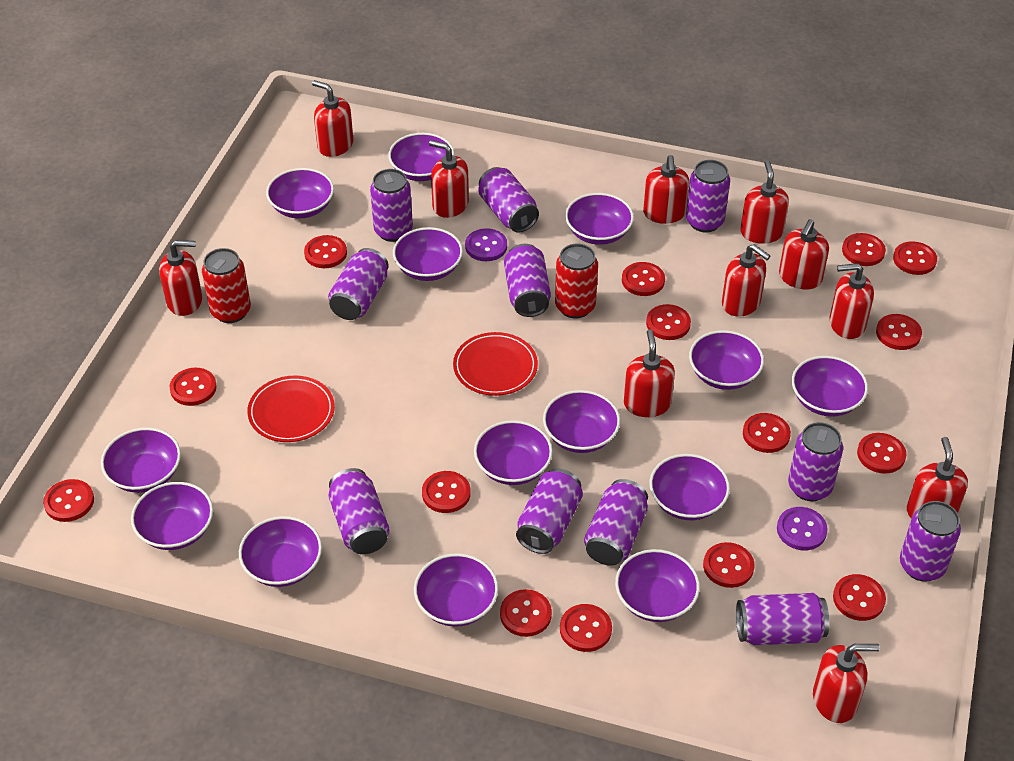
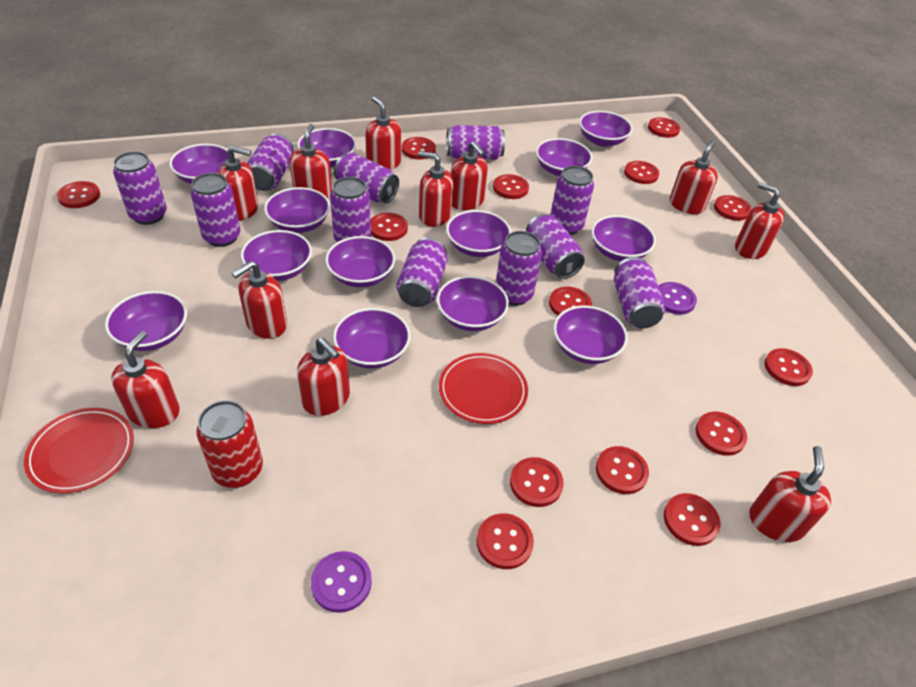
purple bowl: [101,428,181,493] [131,482,213,550] [239,516,322,587] [266,168,334,219] [388,133,454,181] [393,227,463,281] [414,553,498,627] [474,420,553,485] [543,390,620,453] [565,193,634,245] [615,549,700,622] [650,454,730,520] [689,330,764,390] [792,356,868,417] = 14 -> [105,291,187,351] [169,144,229,184] [241,230,312,281] [264,187,330,233] [298,128,356,167] [325,236,395,287] [333,308,411,369] [437,276,509,331] [446,210,511,257] [536,138,592,176] [553,306,628,364] [579,111,633,147] [591,215,656,261] = 13
red button: [43,479,94,522] [169,368,217,406] [304,235,347,268] [422,471,471,513] [500,589,552,637] [560,604,612,652] [622,262,665,296] [646,304,691,340] [703,542,754,588] [743,413,791,453] [833,574,886,621] [842,233,886,266] [857,433,906,474] [876,314,922,350] [893,241,937,275] = 15 -> [57,181,100,208] [371,213,408,241] [402,137,436,159] [477,513,534,569] [493,174,529,199] [510,457,564,507] [549,287,592,315] [596,446,649,494] [624,161,659,184] [648,117,680,138] [664,493,720,546] [696,412,747,456] [714,195,751,221] [765,348,813,386] = 14
red can: [202,248,251,323] [555,244,598,319] = 2 -> [196,401,263,488] = 1

